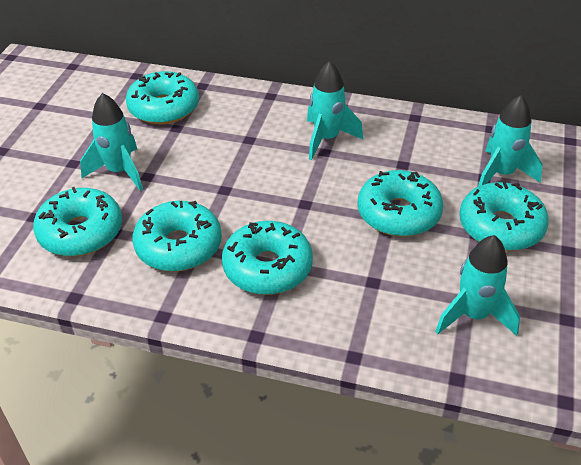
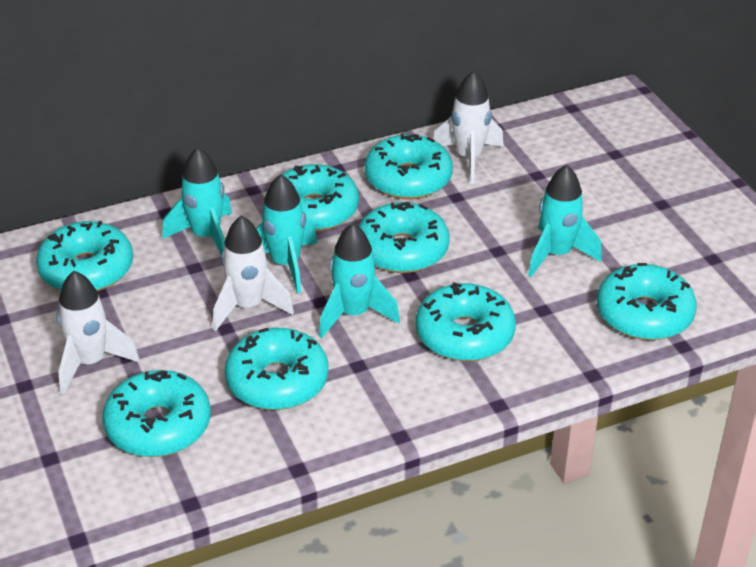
turquoise donut: [33,187,122,256] [126,71,199,124] [133,201,222,272] [222,221,313,295] [357,170,443,237] [459,182,549,251] = 6 -> [36,221,133,291] [102,370,211,457] [225,328,329,410] [282,164,359,232] [358,202,450,273] [365,134,453,199] [416,282,516,361] [597,263,697,340] = 8
white rocket: none = 0 -> [57,271,140,395] [213,216,294,331] [433,71,504,184] = 3

